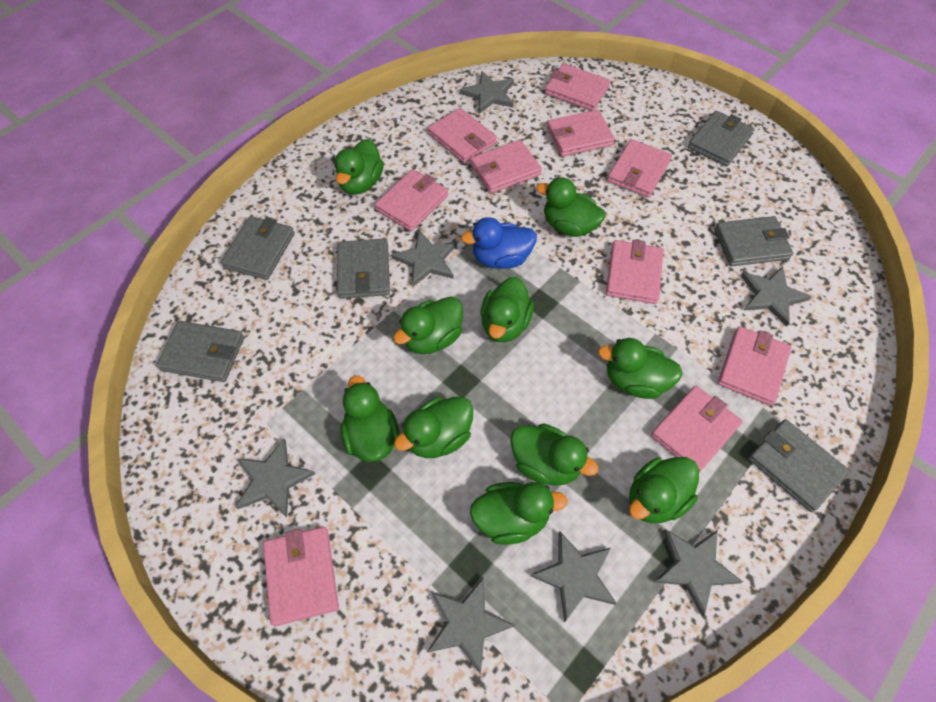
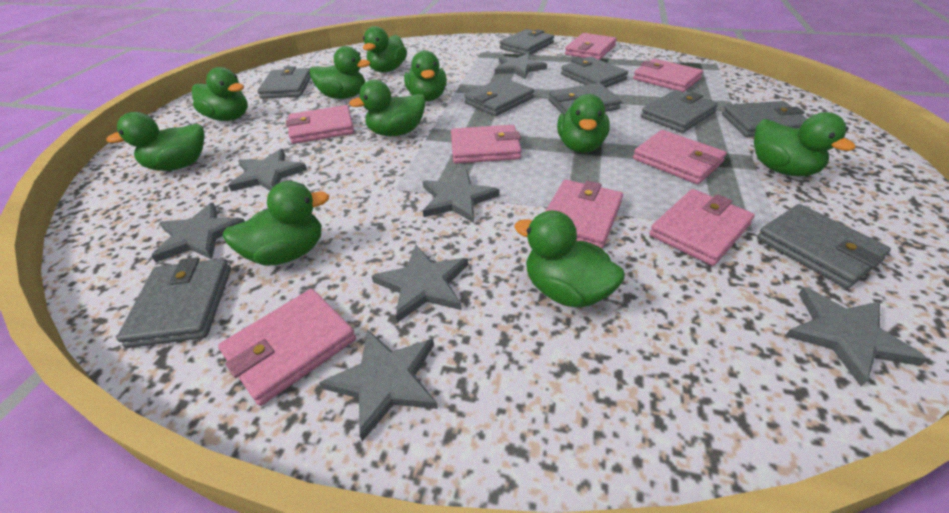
blue duck: [461,217,537,269] = 1 -> none = 0
grey wallet: [157,321,244,382] [221,216,295,280] [337,238,390,299] [688,111,755,166] [714,216,793,266] [748,419,849,512] = 6 -> [116,257,231,348] [257,66,311,99] [464,78,534,116] [500,29,554,55] [548,83,622,115] [561,57,628,87] [641,90,718,133] [722,101,807,137] [757,204,891,289] = 9
pink wallet: [263,527,339,626] [375,169,448,231] [428,108,497,163] [470,140,542,193] [545,64,610,111] [547,110,615,156] [606,240,663,304] [607,139,672,198] [651,386,743,473] [718,326,791,406] = 10 -> [218,289,356,406] [286,105,354,144] [451,125,522,164] [545,180,623,249] [565,33,617,60] [633,59,703,92] [633,130,727,184] [649,189,755,266] = 8

